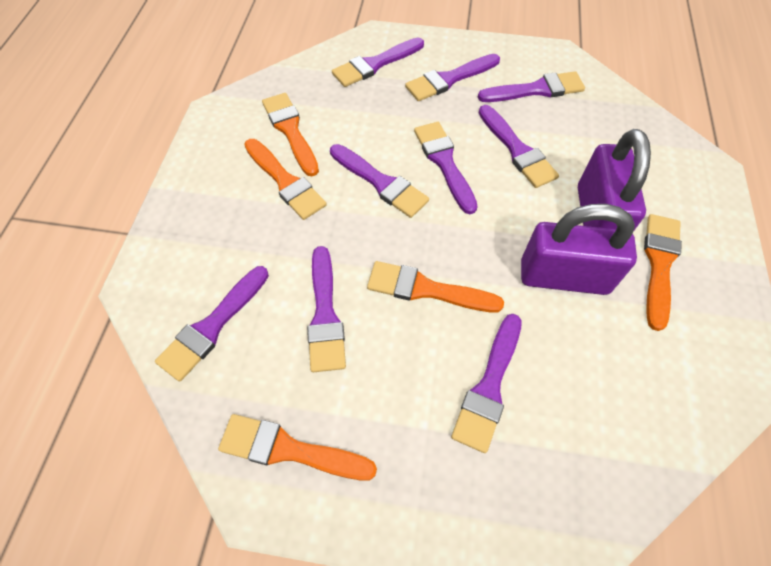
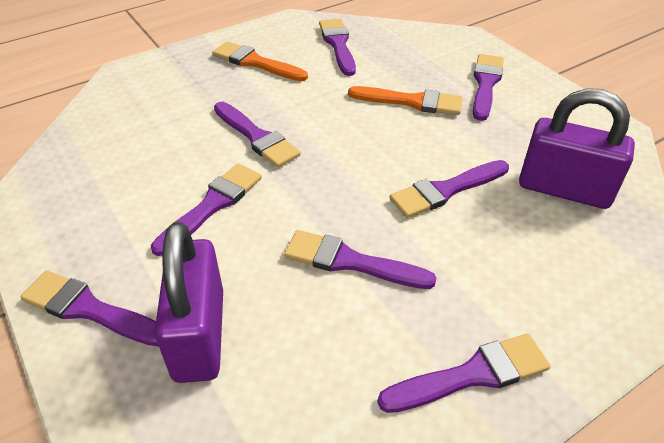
orange brush: [218,414,377,480] [244,139,327,220] [262,93,319,176] [367,261,504,312] [644,214,682,331] = 5 -> [212,41,308,81] [348,86,463,115] = 2
purple brush: [155,266,269,382] [307,246,346,372] [330,144,429,218] [332,38,424,87] [405,54,500,101] [414,122,478,214] [451,314,522,453] [478,71,585,102] [479,105,559,188] = 9 -> [20,270,159,347] [151,164,262,256] [214,102,301,168] [284,230,437,289] [319,19,356,76] [377,333,550,413] [389,160,509,218] [473,54,504,121] = 8

